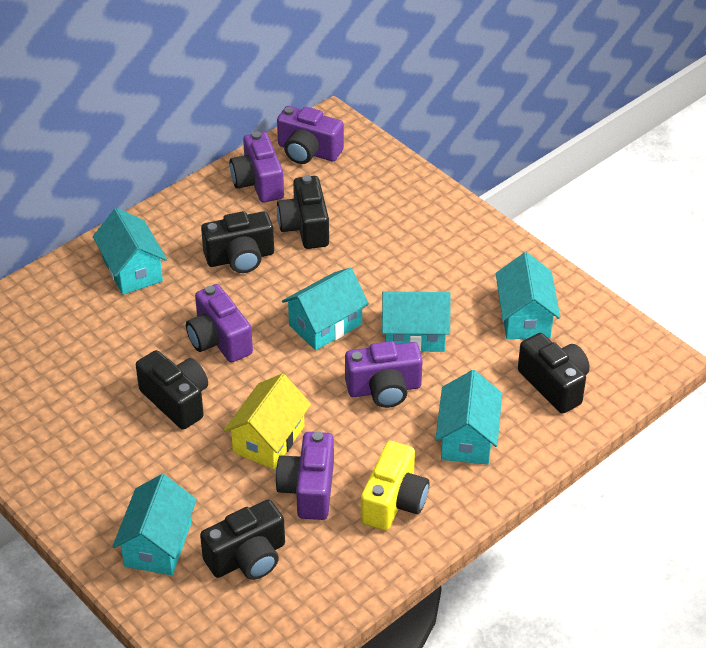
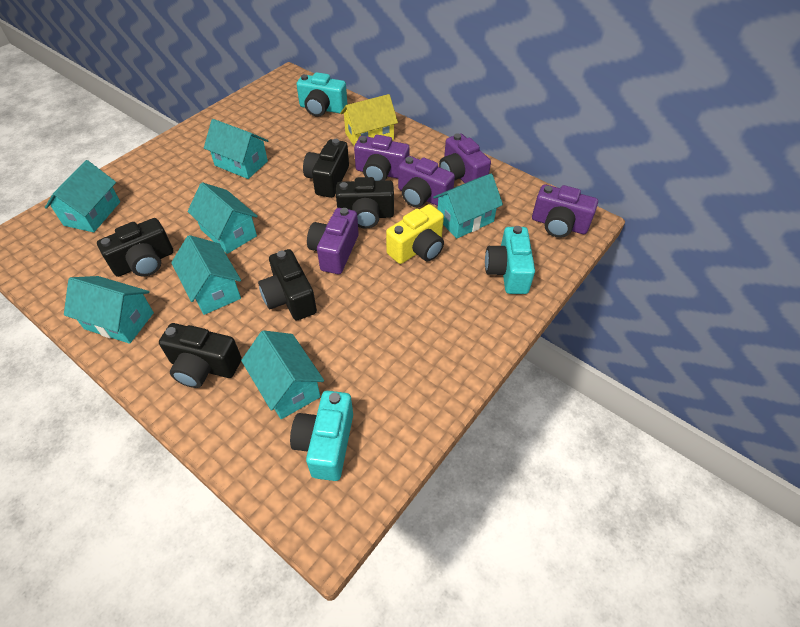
turquoise camera: none = 0 -> [290,391,353,481] [297,72,347,117] [485,226,535,294] = 3
turquoise house: [93,208,167,295] [112,474,197,575] [282,268,369,350] [382,291,451,352] [435,370,502,465] [496,252,560,339] = 6 -> [45,160,120,232] [64,276,154,344] [171,235,241,315] [187,182,258,254] [204,119,268,179] [241,330,324,419] [433,174,503,239] = 7

